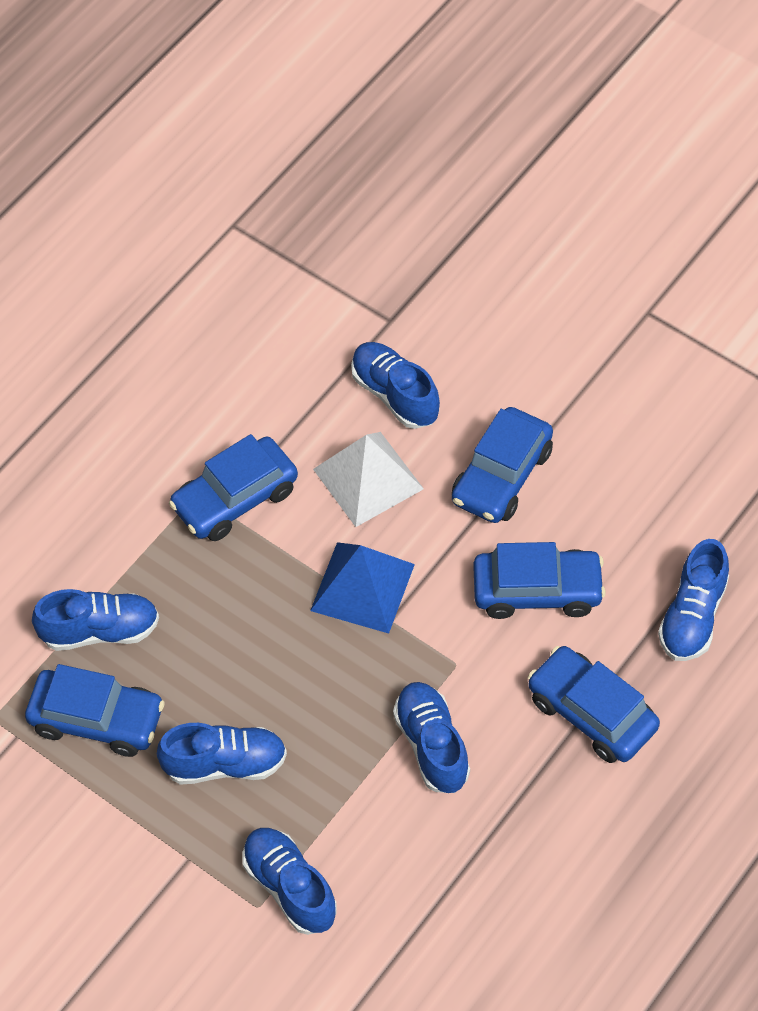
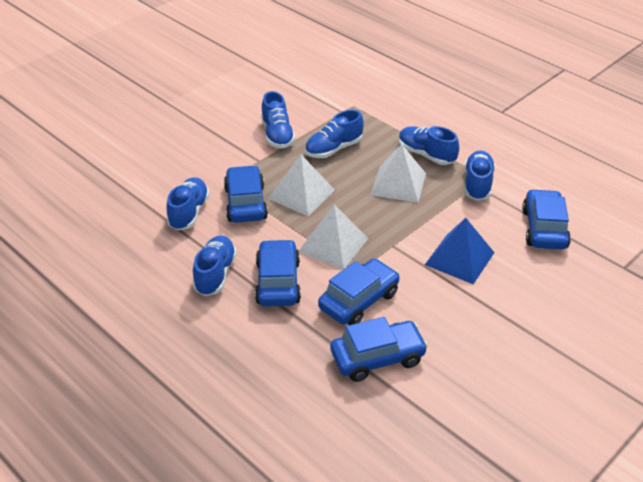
white pyramid: [313,432,424,527] = 1 -> [268,155,335,216] [299,205,368,270] [371,144,426,203] = 3

